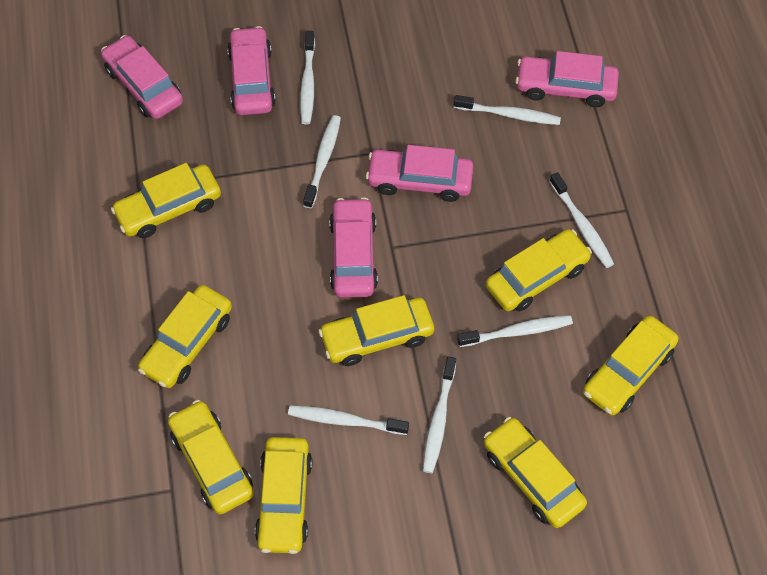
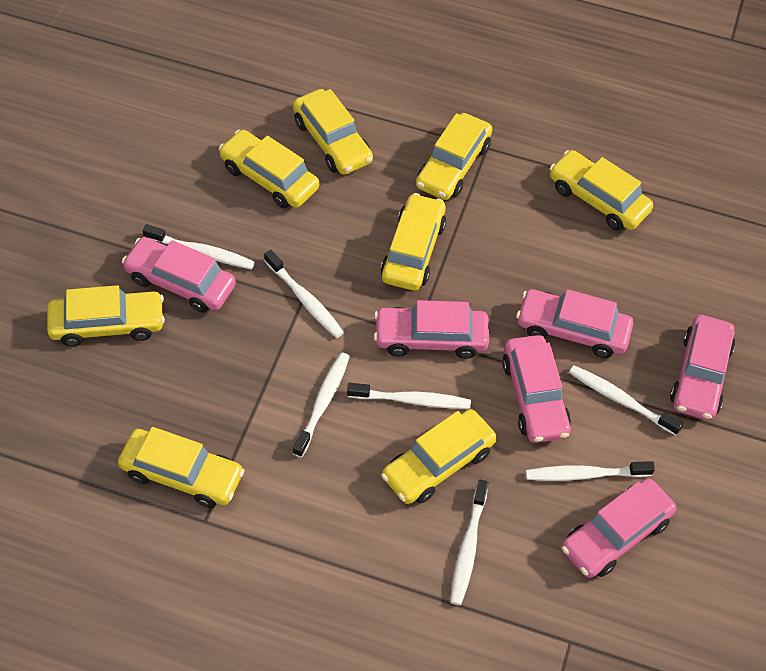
pink car: [101,35,183,119] [227,26,276,115] [329,198,378,298] [366,145,474,202] [515,51,619,107] = 5 -> [122,237,236,313] [374,300,489,359] [502,335,571,443] [516,289,633,358] [562,478,677,578] [670,315,735,420] = 6

